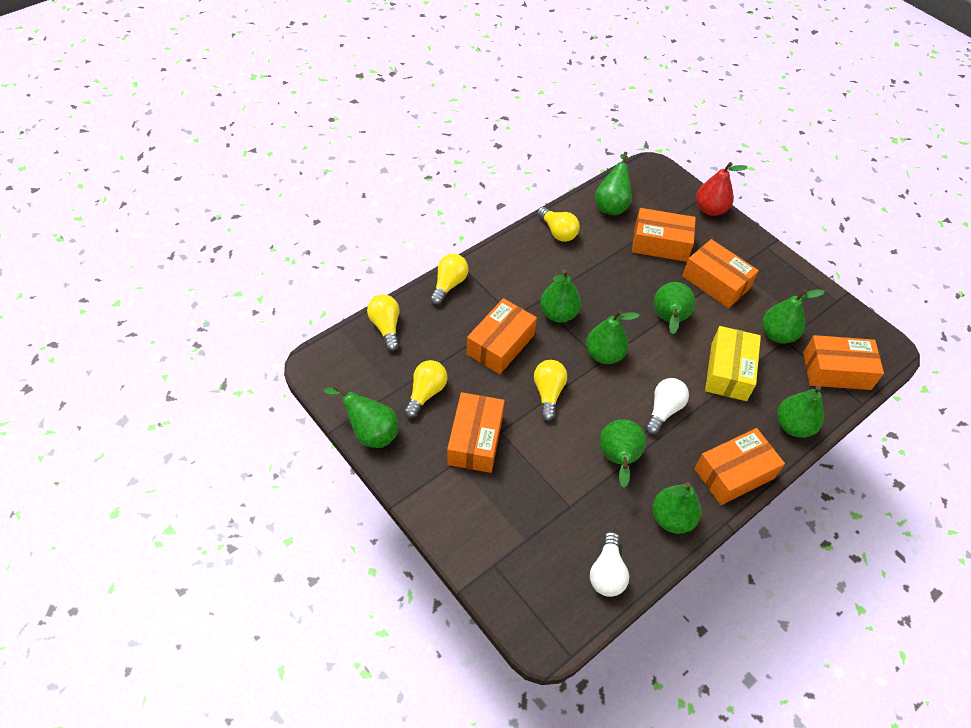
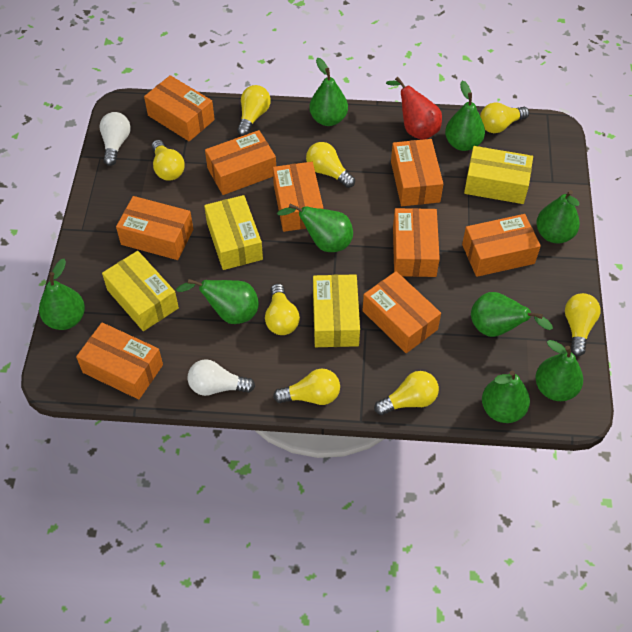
orange box: [447,392,505,473] [467,298,537,375] [632,208,696,262] [682,239,759,308] [694,428,785,505] [803,335,884,390] = 6 -> [76,322,163,400] [116,196,193,260] [144,75,215,141] [205,130,276,195] [273,162,323,232] [362,271,441,353] [391,139,443,206] [393,208,440,277] [462,214,541,277] = 9
yellow box: [705,326,761,401] = 1 -> [102,251,179,331] [204,195,263,270] [313,274,360,347] [464,146,533,204] = 4
yellow light bulb: [367,294,399,351] [404,360,447,418] [430,254,469,305] [534,360,567,421] [537,207,580,242] = 5 -> [152,140,185,181] [237,85,271,136] [265,284,300,335] [273,369,340,405] [306,142,355,188] [374,371,439,415] [480,102,529,133] [565,293,601,356] = 8

